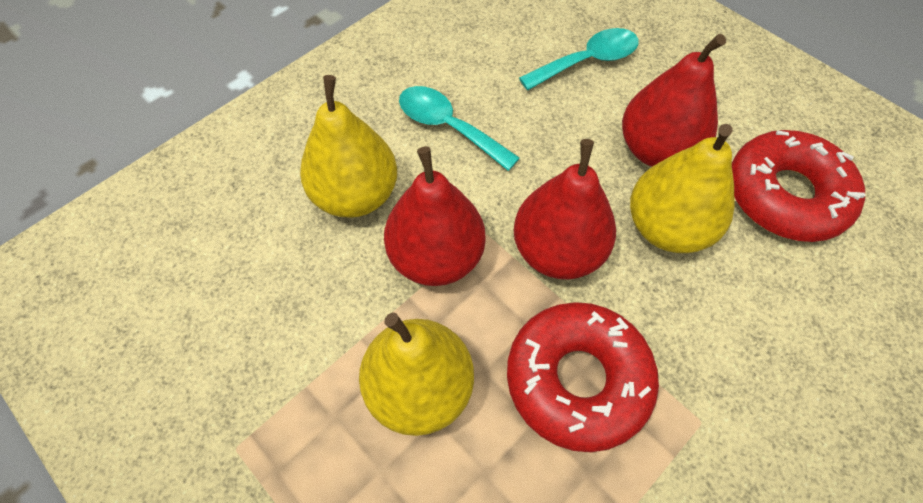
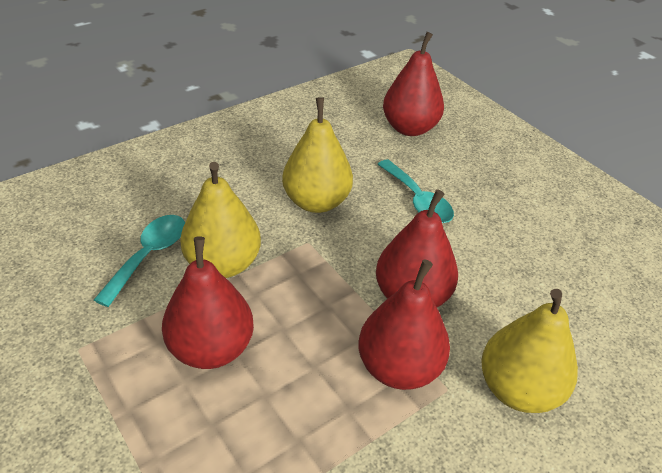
red donut: [507,302,659,452] [732,130,865,242] = 2 -> none = 0
red pear: [384,146,485,286] [513,139,616,279] [622,34,726,167] = 3 -> [162,236,254,369] [359,259,450,390] [376,189,458,307] [383,32,444,136] = 4

